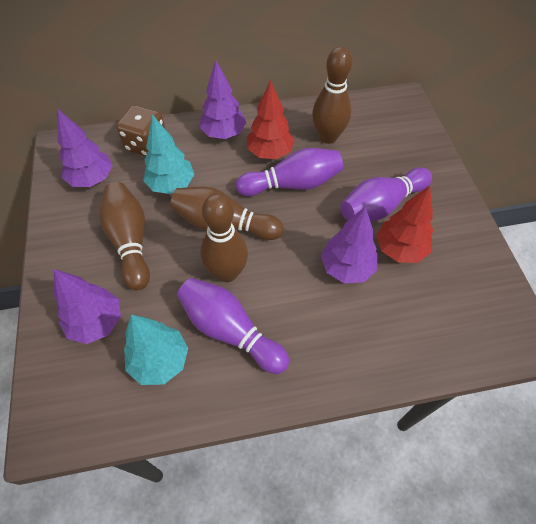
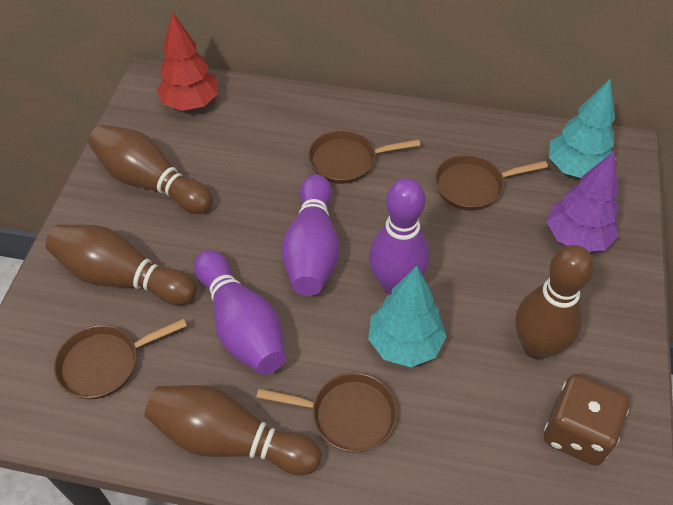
brown pan: none = 0 -> [54,319,187,399] [256,373,397,453] [308,130,420,184] [435,155,548,211] = 4
purple tree: [54,269,121,344] [57,108,113,187] [199,60,246,139] [321,207,377,283] = 4 -> [547,151,619,252] = 1
red tree: [247,80,295,159] [377,185,433,263] = 2 -> [157,12,218,111] = 1

